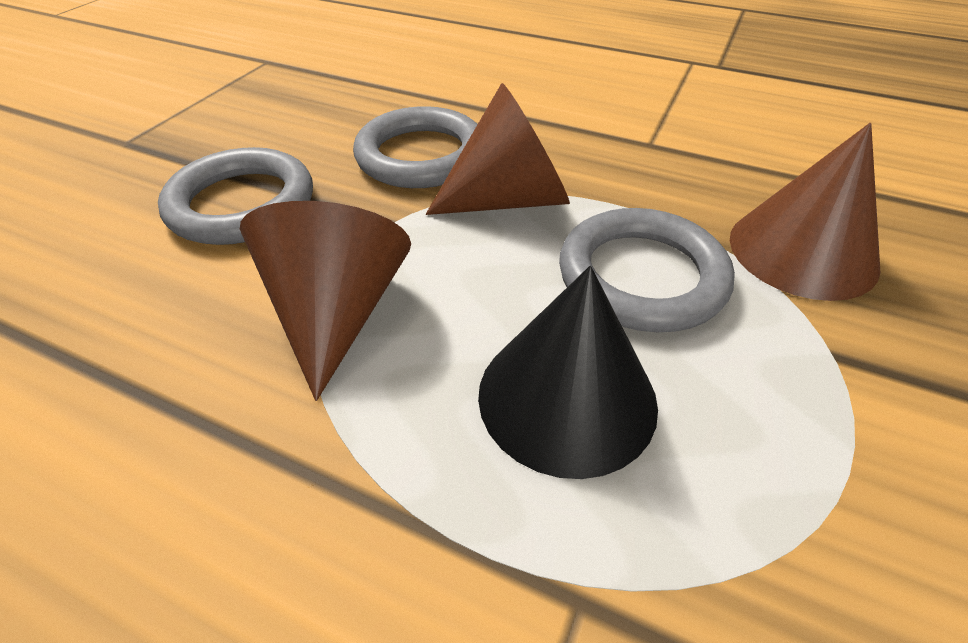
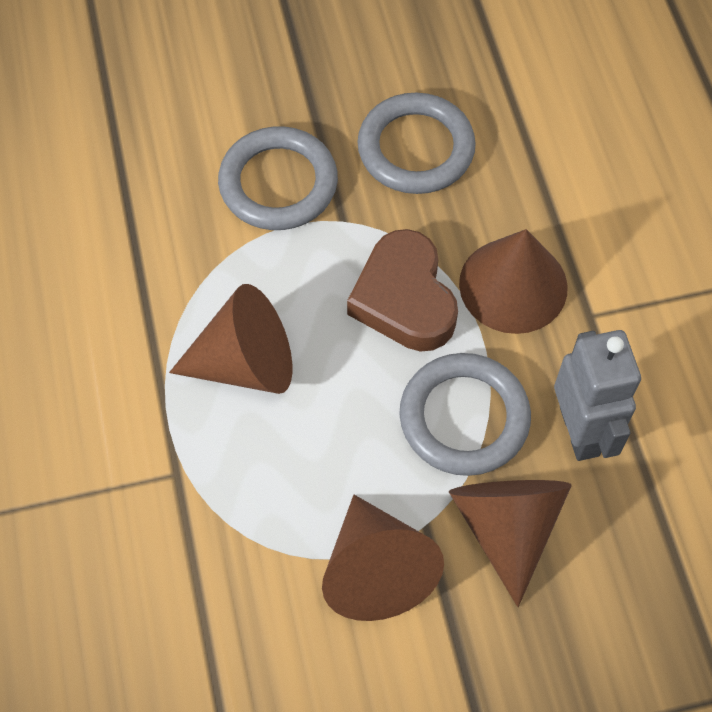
black cone: [478,266,658,479] = 1 -> none = 0
brown cone: [240,201,411,401] [426,83,570,215] [730,123,881,301] = 3 -> [169,284,292,394] [322,495,444,621] [449,480,572,607] [459,229,568,334] = 4
brown heart: none = 0 -> [347,229,458,351] = 1
grey robot: none = 0 -> [554,330,641,461] = 1

